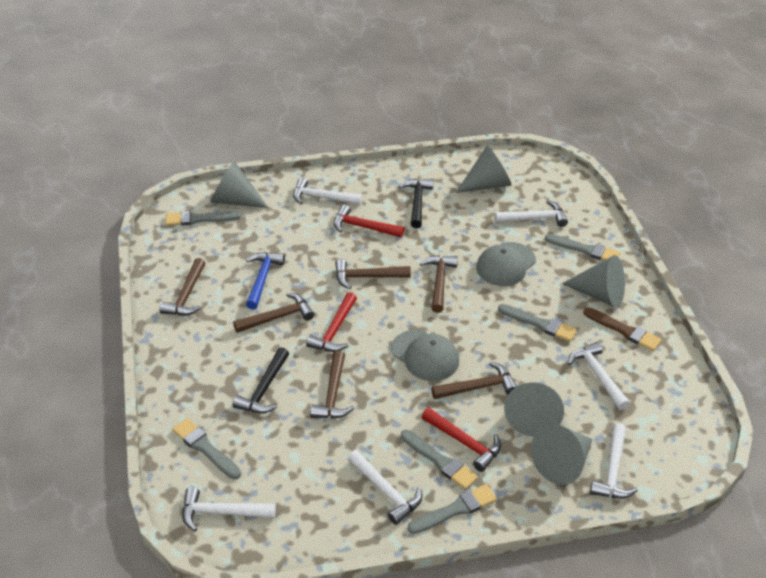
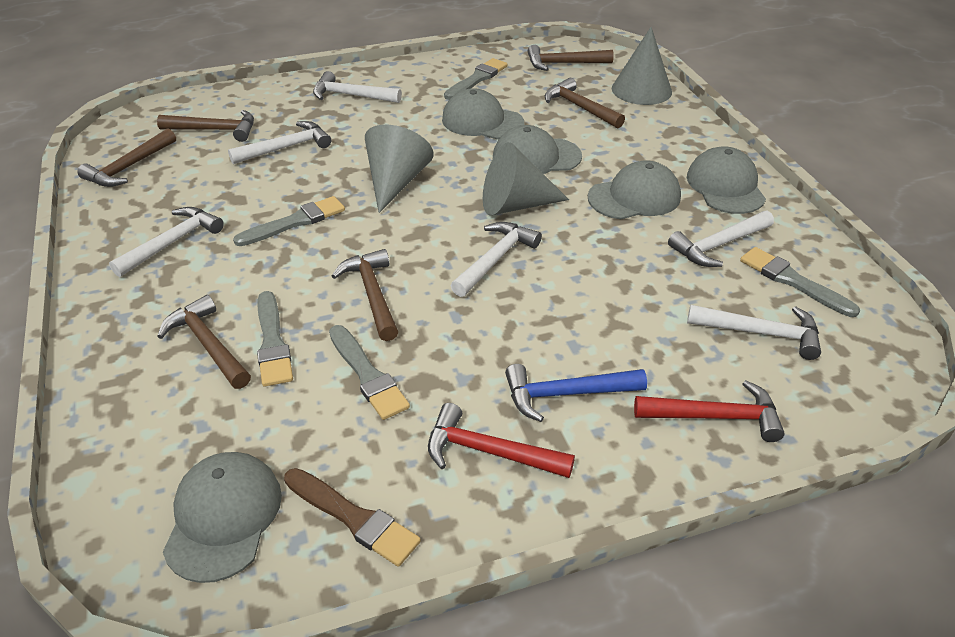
black hammer: [232,347,289,413] [399,179,434,228] = 2 -> none = 0
grey brush: [165,211,241,226] [172,418,241,479] [401,430,478,490] [407,484,497,534] [498,304,577,342] [545,234,620,260] = 6 -> [233,196,345,246] [257,291,293,387] [329,325,410,420] [444,58,508,100] [740,247,860,317] = 5
grey cap: [391,329,459,381] [476,242,536,286] = 2 -> [163,452,282,583] [442,88,524,139] [493,125,582,174] [588,160,681,219] [687,146,766,214] = 5
grey cone: [211,161,268,208] [456,146,511,193] [504,383,564,437] [531,424,593,485] [562,255,625,308] = 5 -> [365,125,434,213] [483,142,569,215] [612,27,672,105] = 3
red hammer: [306,292,357,352] [334,205,404,237] [422,408,501,472] = 3 -> [428,403,575,478] [634,380,785,442] = 2

